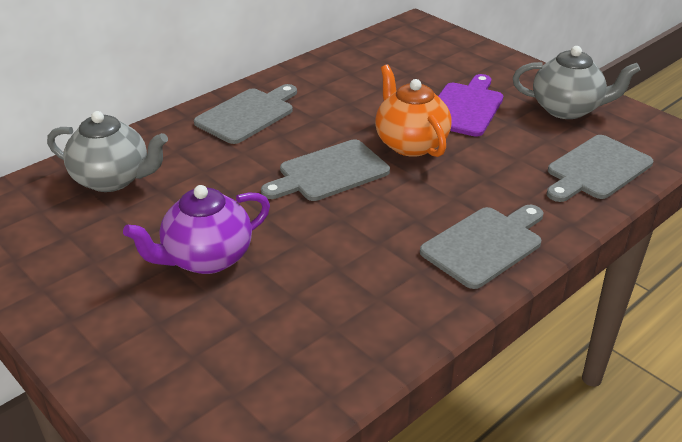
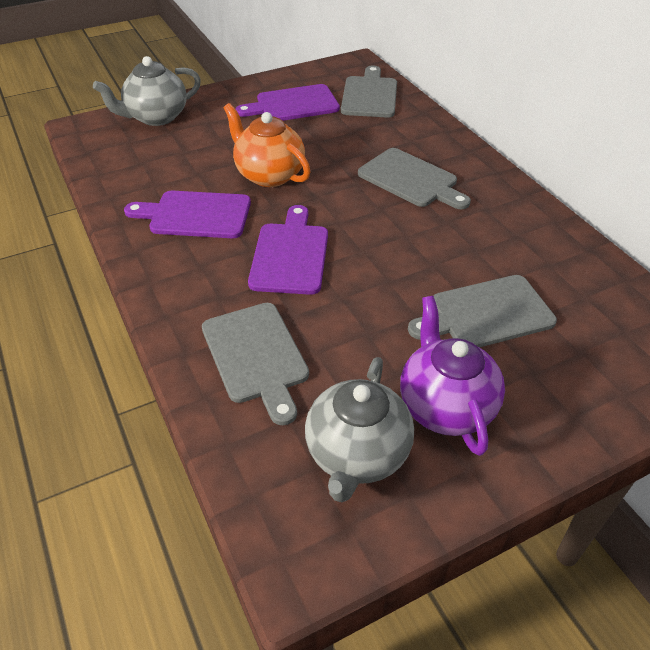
purple cutting board: [438,74,503,137] = 1 -> [124,191,251,238] [235,84,340,121] [248,205,328,295] = 3

